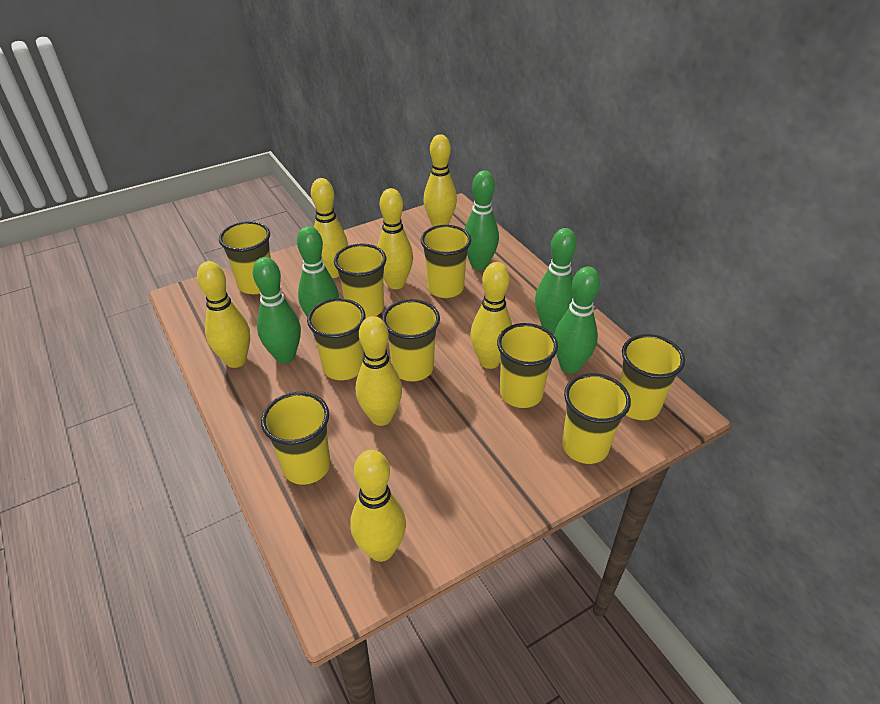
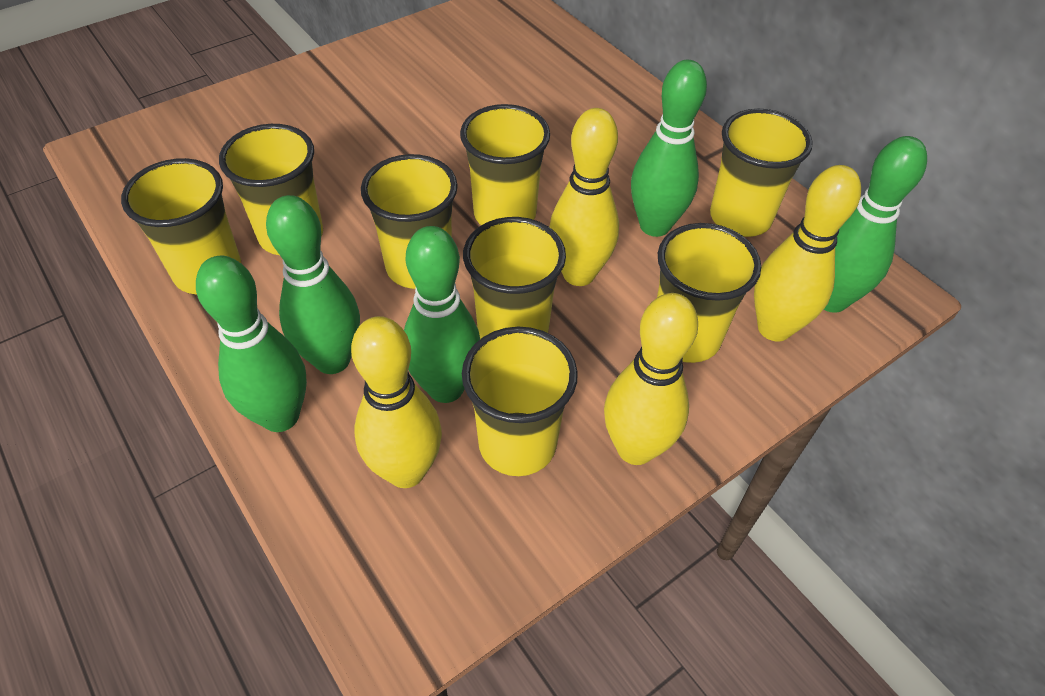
yellow bowling pin: [197,261,250,368] [311,178,348,278] [350,450,406,562] [356,316,402,426] [377,188,413,289] [424,134,457,227] [471,262,512,369] = 7 -> [351,316,442,488] [549,108,619,286] [604,293,698,465] [754,165,861,341] = 4
yellow cup: [219,221,271,294] [261,392,331,485] [307,298,366,381] [334,244,386,319] [382,299,440,382] [421,225,471,298] [497,323,558,408] [562,373,631,464] [620,334,685,420] = 9 -> [121,158,241,295] [219,124,323,255] [361,154,458,289] [460,104,550,225] [462,327,578,476] [463,217,566,339] [657,223,761,363] [710,109,813,237] = 8

